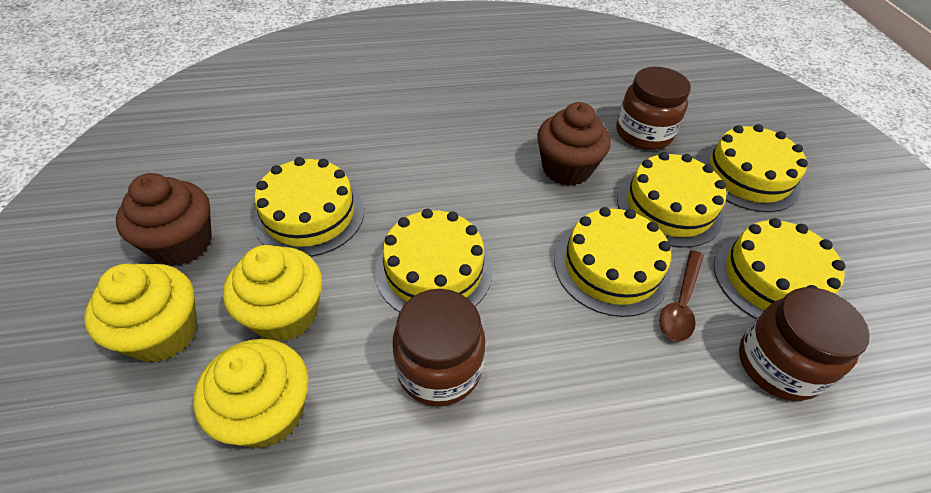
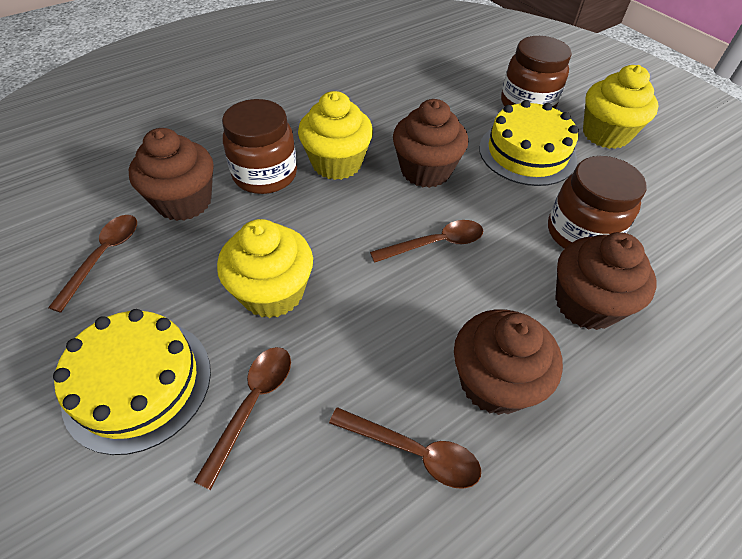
brown cupcake: [116,173,212,266] [537,102,611,186] = 2 -> [129,128,214,221] [393,99,468,188] [454,309,563,415] [555,232,657,330] = 4
brown spoon: [659,250,704,342] = 1 -> [48,215,137,313] [194,347,291,490] [329,407,481,489] [370,220,483,263] = 4
yellow cake: [253,157,364,257] [375,209,492,312] [554,207,671,317] [617,152,726,248] [700,124,808,212] [713,218,845,319] = 6 -> [53,309,211,455] [479,100,579,186] = 2

